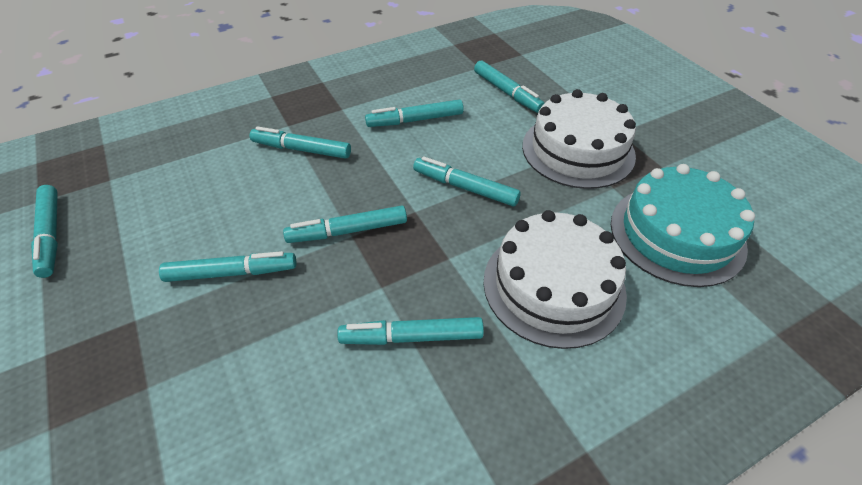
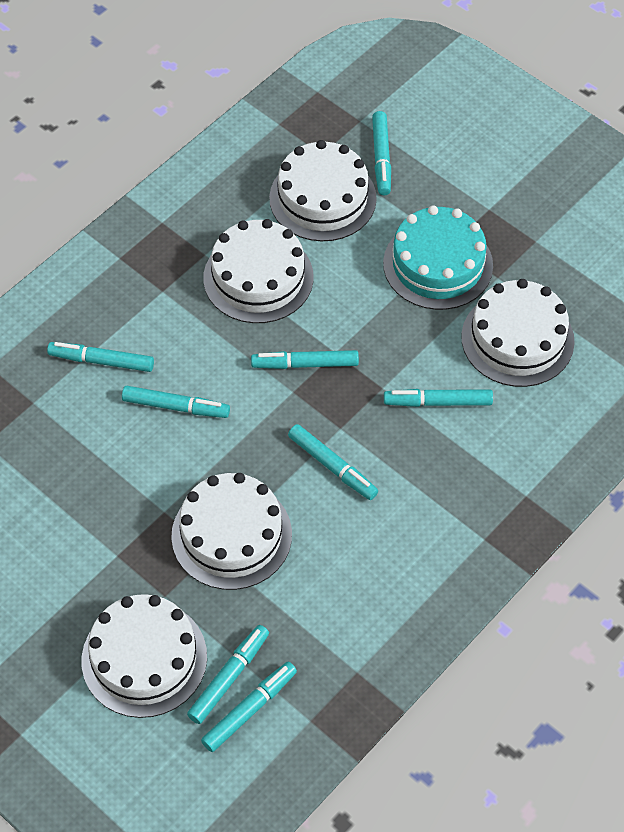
white cake: [483,210,627,349] [522,89,636,189] = 2 -> [82,594,207,718] [171,473,292,590] [203,219,314,323] [269,140,377,241] [461,279,575,387] = 5

